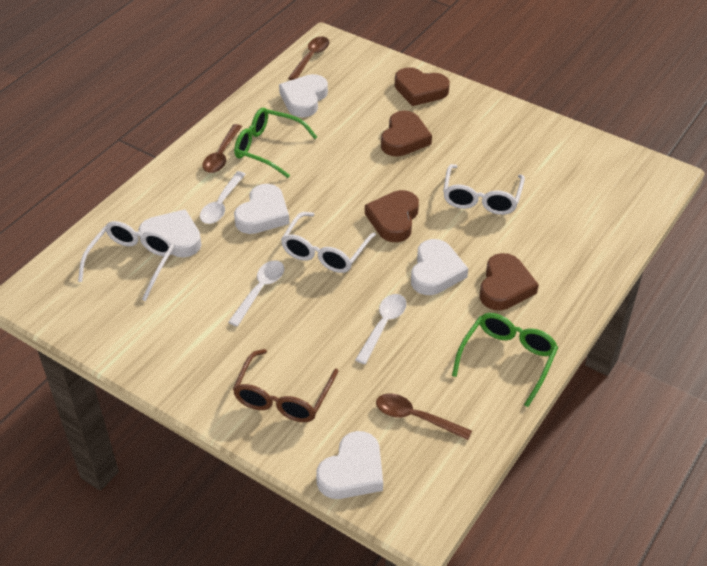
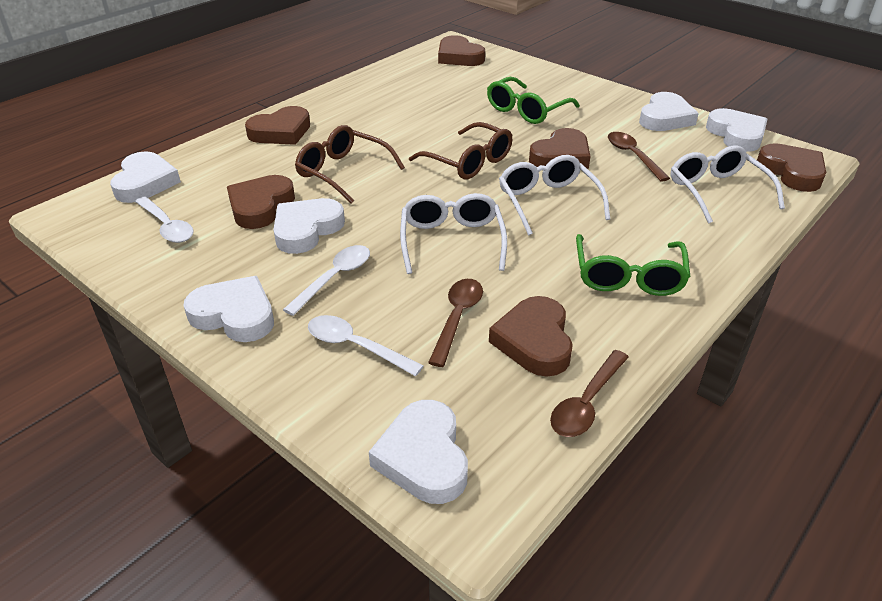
brown glasses: [233,349,338,422] = 1 -> [295,125,405,203] [409,122,512,179] = 2
brown heart: [365,190,419,242] [381,110,432,157] [395,67,450,106] [480,253,539,310] = 4 -> [227,175,295,229] [245,106,310,145] [438,35,485,66] [489,296,573,377] [529,128,590,169] [757,143,826,192] = 6
white heart: [139,209,202,258] [234,184,290,234] [279,74,328,117] [316,431,383,499] [411,239,468,295] = 5 -> [110,151,181,203] [183,276,274,342] [273,198,345,254] [369,400,468,504] [639,92,699,131] [706,108,768,152] = 6

